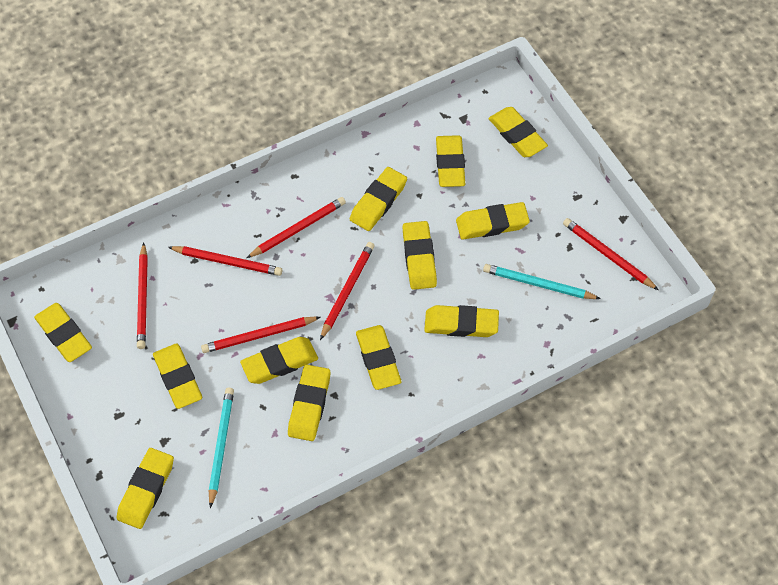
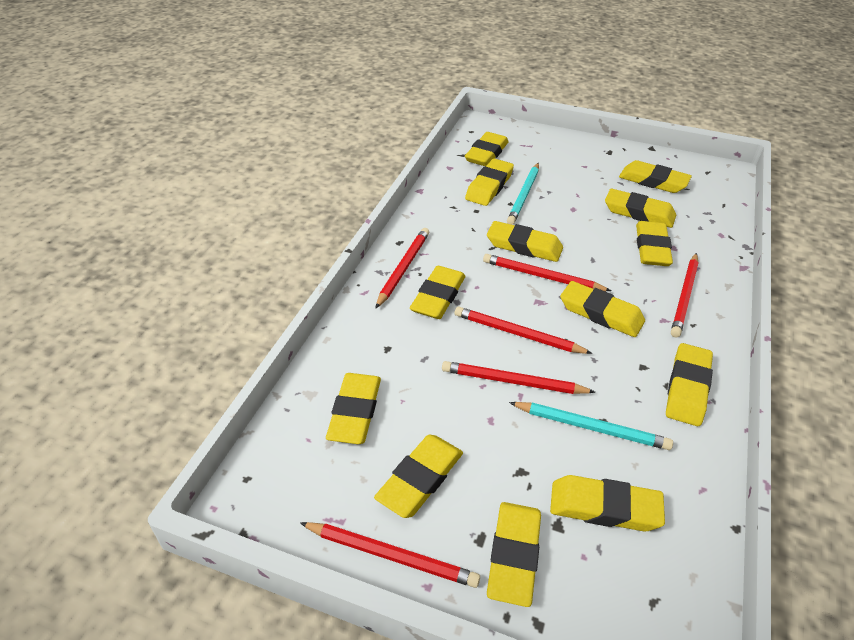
yellow eraser: [34,303,92,362] [117,448,174,529] [153,344,202,409] [240,337,318,384] [288,365,331,441] [350,167,407,231] [356,325,401,390] [403,221,437,290] [424,305,499,337] [436,135,465,187] [456,202,530,240] [488,107,548,157] = 12 -> [326,373,381,444] [374,435,463,518] [410,266,465,319] [465,132,509,166] [465,159,514,206] [487,221,563,262] [487,502,541,607] [550,475,665,531] [560,281,645,337] [605,189,676,228] [619,160,692,193] [636,221,673,266] [666,343,713,426] = 13

